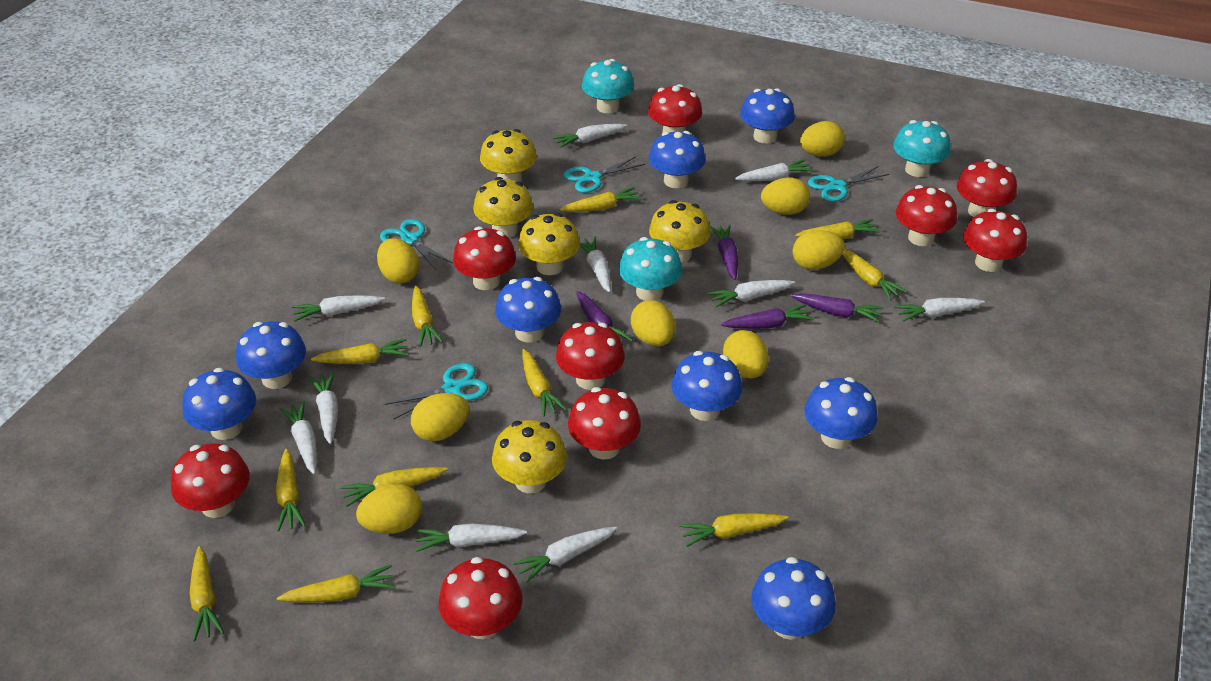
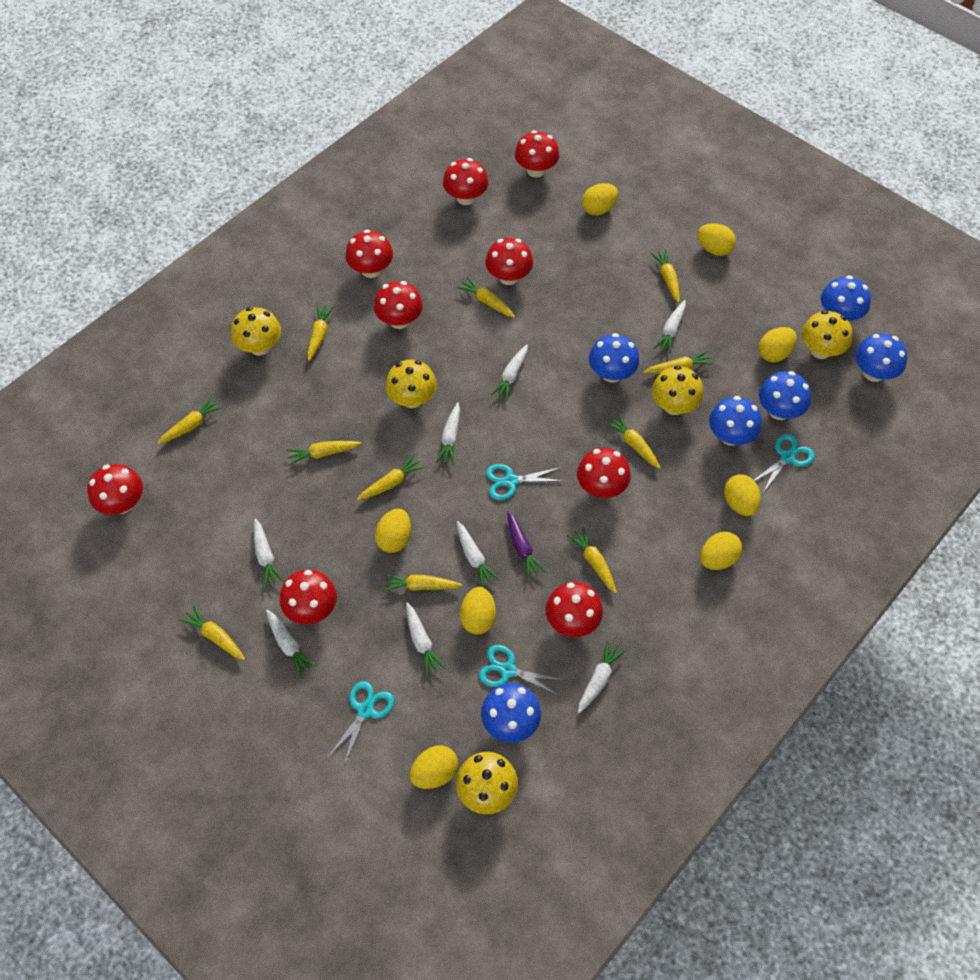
blue mushroom: [182,368,256,440] [236,321,306,389] [495,277,561,343] [649,131,706,188] [671,351,742,421] [740,88,795,144] [751,557,836,640] [804,377,878,449] = 8 -> [481,683,541,743] [589,333,639,383] [709,396,762,446] [759,371,811,420] [821,275,871,321] [855,333,907,382] = 6
purple carrot: [576,291,633,345] [710,225,738,280] [721,304,814,329] [791,293,883,322] = 4 -> [507,511,546,579] = 1
turquoise mushroom: [582,59,634,113] [619,237,682,301] [893,120,951,177] = 3 -> none = 0
white carrot: [279,401,317,475] [292,295,385,321] [309,372,338,445] [416,523,527,552] [513,527,617,584] [553,124,627,148] [580,237,611,293] [708,280,795,307] [735,159,813,181] [894,298,985,322] = 10 -> [254,519,284,588] [266,610,317,678] [406,602,446,676] [436,402,460,465] [457,521,500,588] [491,344,528,401] [578,640,626,713] [654,300,686,354] = 8

